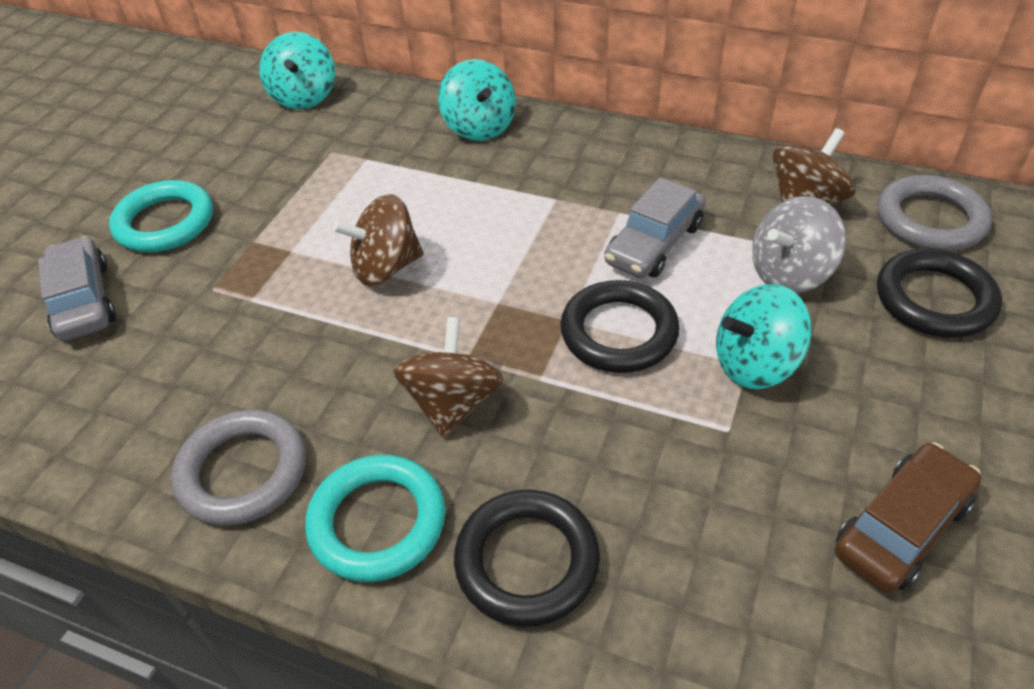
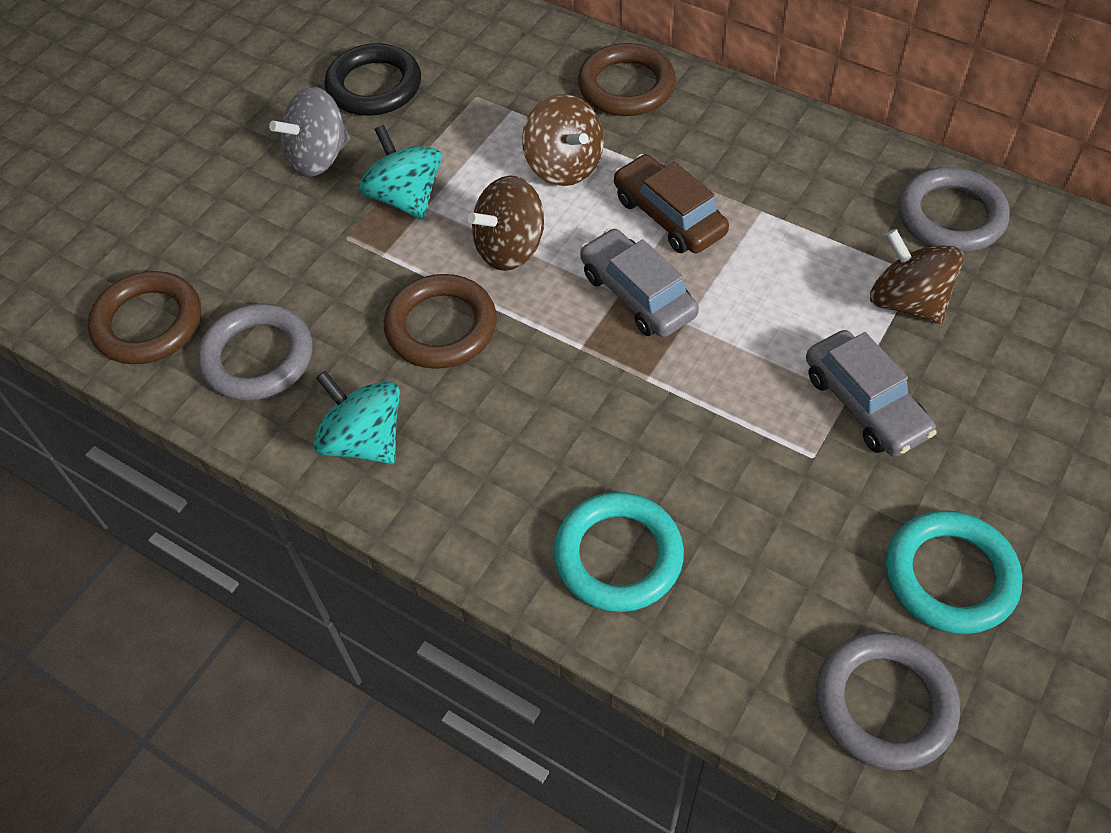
black ring: [454,490,600,627] [560,280,680,373] [877,249,1002,338] = 3 -> [325,43,421,116] = 1
brown ring: none = 0 -> [88,271,201,364] [384,274,497,369] [578,43,676,116] = 3
grey ring: [171,409,306,526] [877,175,992,251] = 2 -> [197,304,313,401] [816,632,960,771] [898,167,1010,252] = 3
turquoise spinning top: [259,32,335,109] [438,59,516,141] [716,284,812,389] = 3 -> [313,371,400,464] [359,125,442,220] = 2

